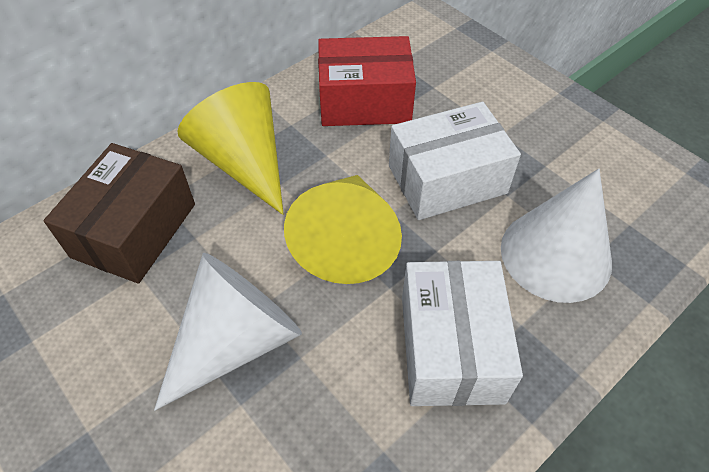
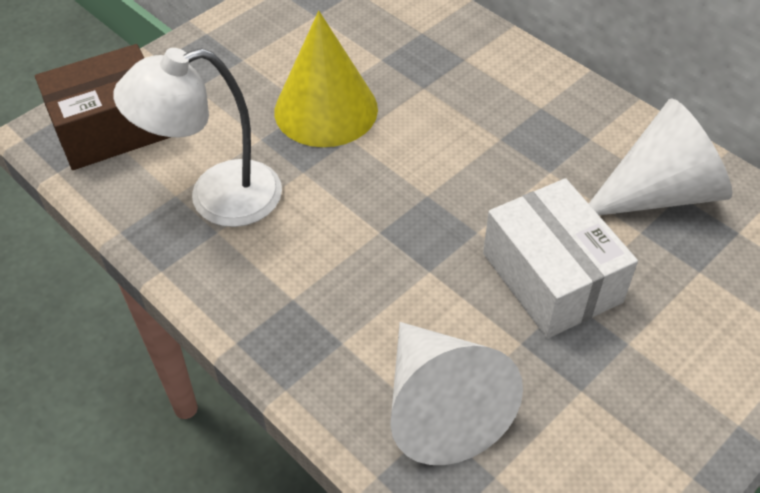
red box: [318,36,416,126] = 1 -> none = 0
white box: [389,102,521,220] [402,261,523,406] = 2 -> [483,178,638,338] = 1
white lamp: none = 0 -> [113,48,282,227] = 1
yellow cone: [177,82,284,215] [284,175,402,284] = 2 -> [275,11,378,147] = 1

